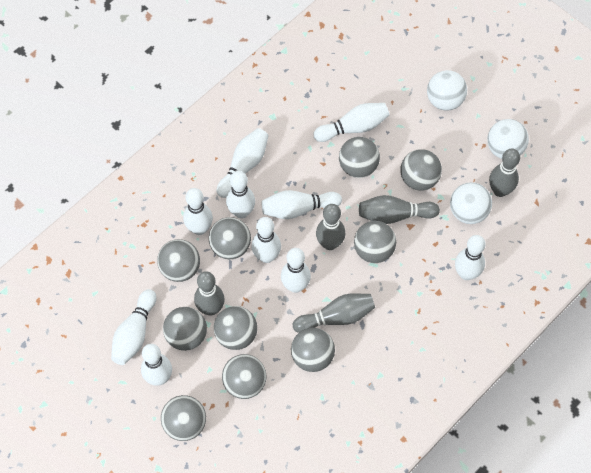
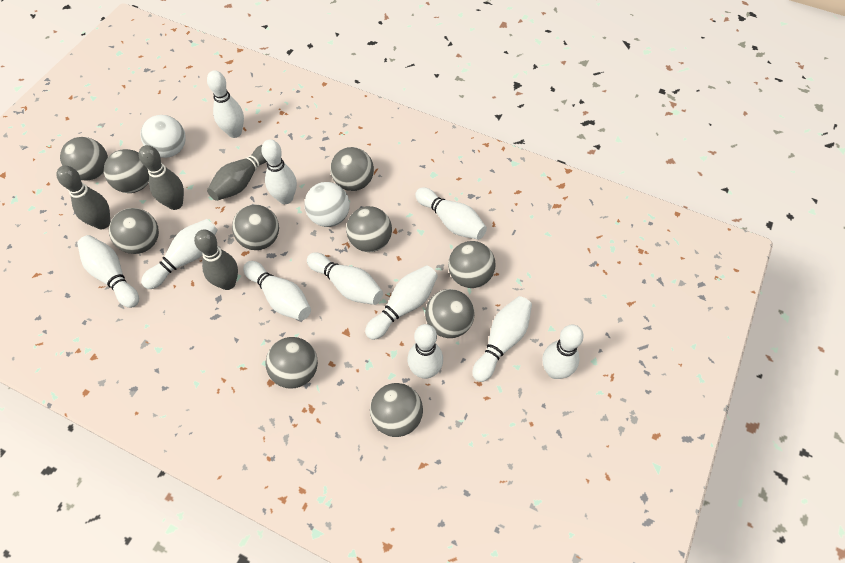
grey bowling pin: [194,271,225,316] [293,293,375,333] [316,204,345,250] [359,195,440,224] [489,149,520,197] = 5 -> [57,166,110,229] [139,145,184,210] [194,230,238,290] [207,145,267,201] = 4
white ball: [427,70,467,111] [450,182,492,224] [487,119,529,159] = 3 -> [140,115,186,158] [304,182,350,227] = 2
white bowling pin: [111,289,156,365] [141,344,172,386] [183,188,213,235] [217,128,269,198] [226,171,255,219] [251,217,281,263] [262,190,342,219] [281,248,311,293] [313,103,389,142] [455,235,485,280] = 10 -> [77,235,139,308] [141,219,218,289] [207,70,244,138] [243,261,311,321] [261,139,297,204] [307,252,383,305] [365,265,438,340] [408,324,443,379] [415,188,487,240] [473,296,532,382] [543,325,584,379] = 11

